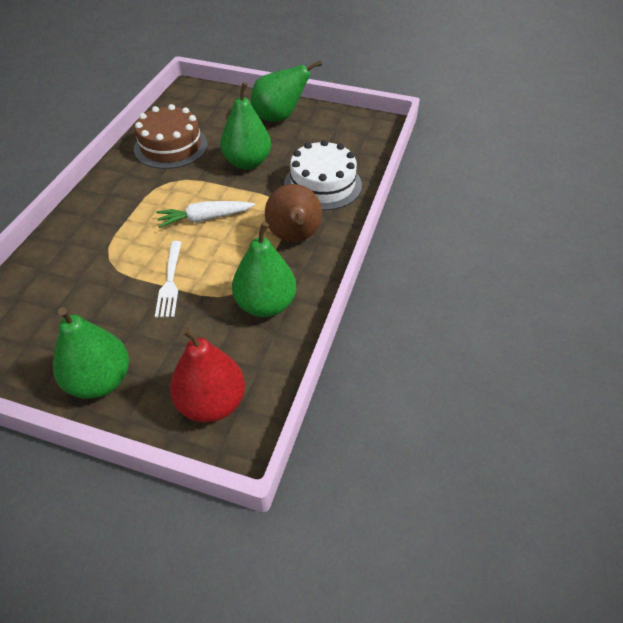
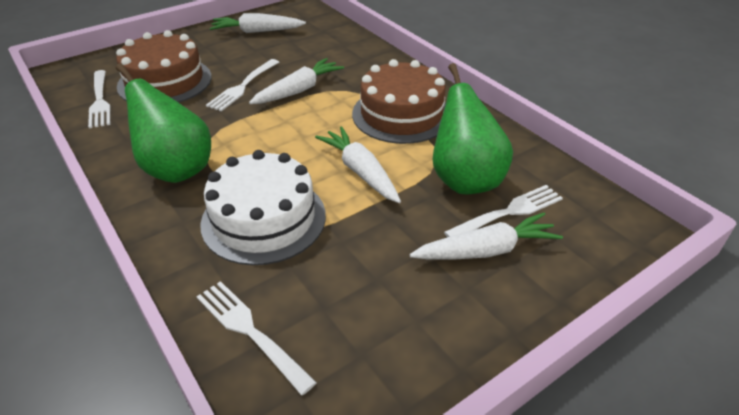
brown cake: [134,104,208,169] = 1 -> [116,30,212,103] [352,59,446,144] = 2
brown pear: [265,184,322,242] = 1 -> none = 0
green pear: [53,307,129,399] [220,82,271,170] [232,222,296,317] [251,60,322,122] = 4 -> [116,63,211,183] [433,63,513,194] = 2
red pear: [170,326,245,423] = 1 -> none = 0
white carrot: [156,201,255,228] = 1 -> [210,13,306,33] [249,58,344,104] [315,126,401,203] [410,213,563,259] = 4
white fork: [155,241,182,318] = 1 -> [88,70,110,128] [196,281,317,395] [206,59,279,111] [444,185,563,237] = 4

